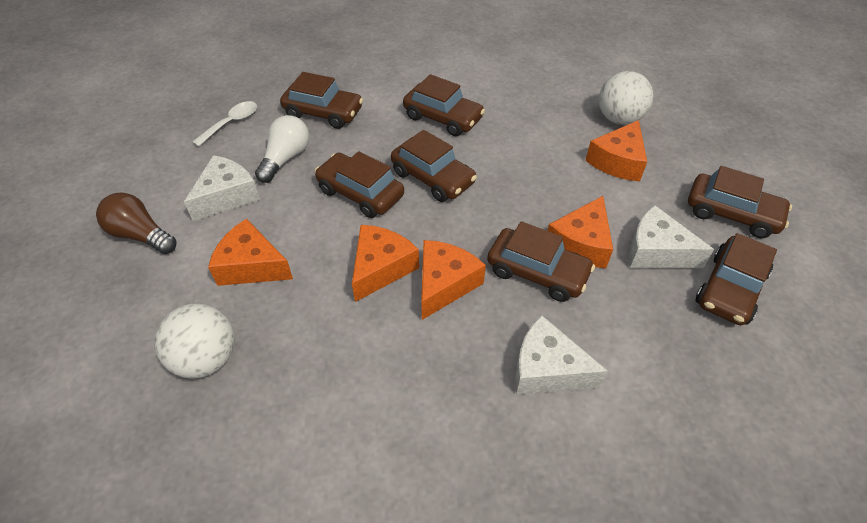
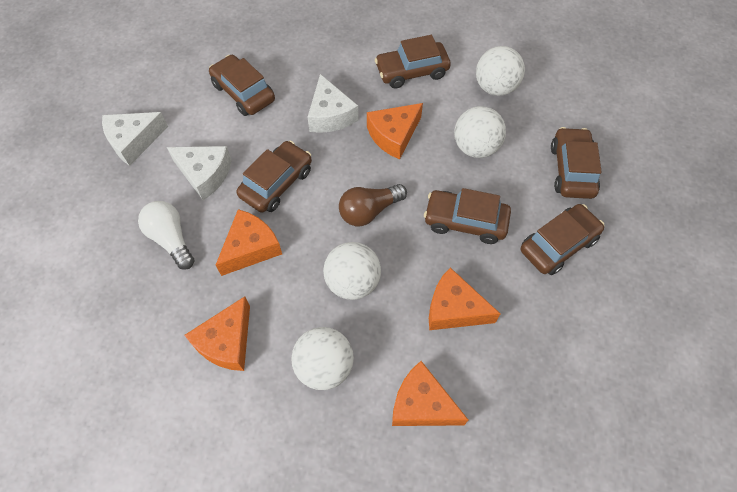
brown car: [280,72,363,129] [315,151,404,218] [391,130,477,202] [403,74,485,136] [487,221,595,302] [688,166,792,238] [696,233,777,325] = 7 -> [209,55,275,116] [236,141,312,213] [375,35,451,89] [424,188,511,244] [521,204,604,275] [551,127,602,199] = 6
white ball: [155,303,235,379] [599,71,653,125] = 2 -> [291,327,354,390] [323,242,381,300] [454,106,506,158] [476,46,525,96] = 4
white spoon: [192,101,257,147] = 1 -> none = 0

